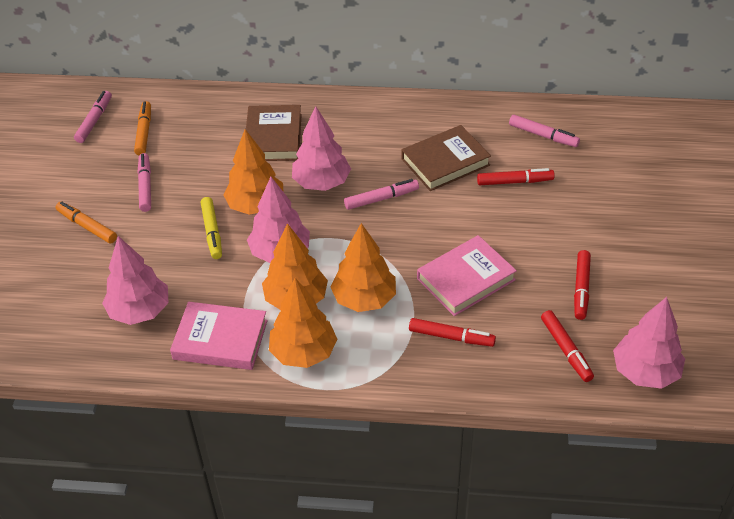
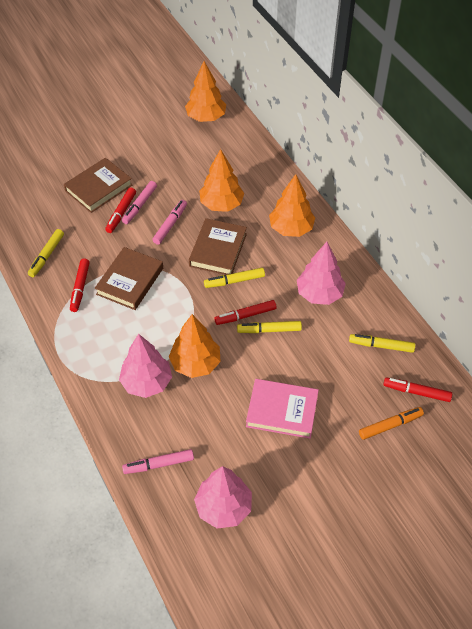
brown book: [246,105,302,161] [402,125,491,191] = 2 -> [64,158,132,213] [95,247,163,310] [189,218,247,275] = 3
orange marker: [56,202,117,244] [134,101,151,155] = 2 -> [359,407,424,440] = 1
pink book: [170,302,268,370] [417,235,517,316] = 2 -> [246,379,319,439] = 1
pink marker: [74,91,112,143] [137,153,151,212] [344,179,419,210] [509,115,580,147] = 4 -> [122,181,157,224] [122,449,194,474] [152,200,187,245] = 3
pink tree: [102,236,169,325] [247,177,310,263] [292,106,351,191] [613,297,685,389] = 4 -> [119,334,172,398] [194,466,252,529] [297,242,346,305] = 3
yellow marker: [201,197,222,259] = 1 -> [28,229,64,277] [204,268,265,288] [237,321,302,333] [349,334,415,353] = 4

